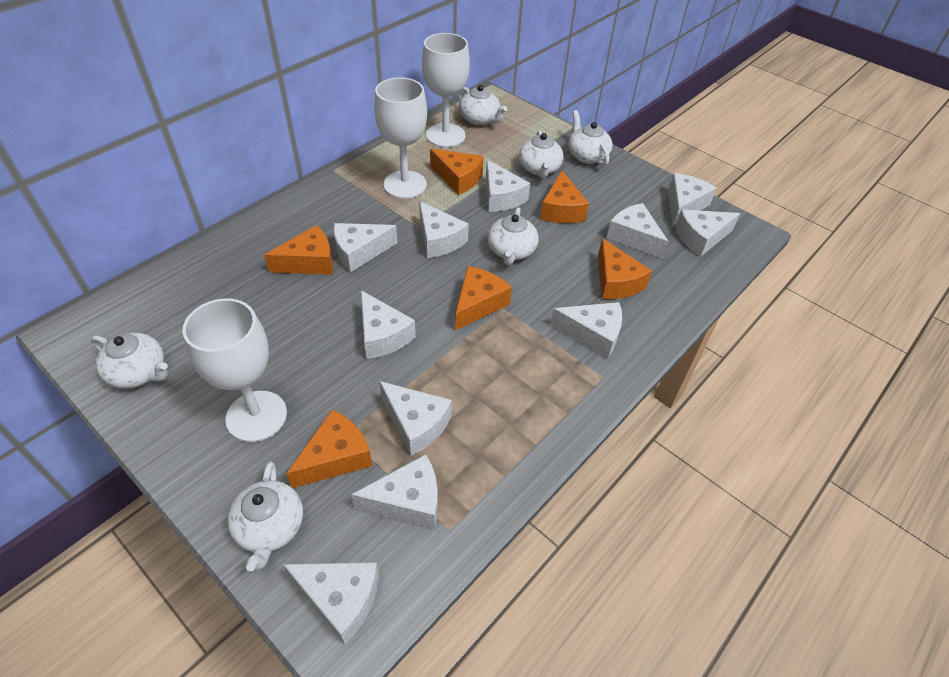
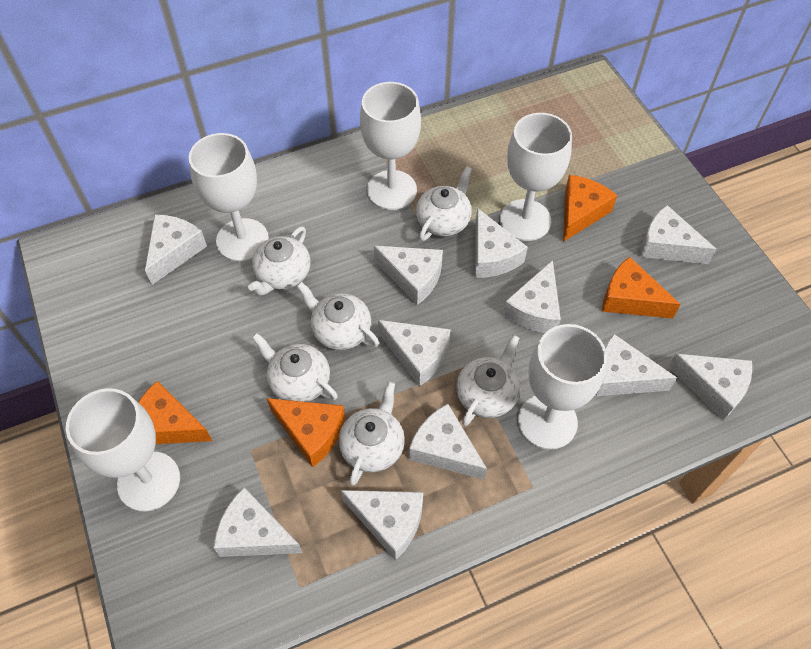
orange cheese: [264,225,333,275] [286,410,372,488] [430,149,484,195] [455,266,512,330] [540,171,589,223] [598,238,652,299] = 6 -> [138,381,212,444] [267,398,345,467] [563,175,617,242] [602,257,681,319] = 4
white goblet: [182,298,287,442] [374,77,427,199] [422,33,470,147] = 3 -> [66,388,180,512] [189,133,269,261] [360,82,421,210] [500,113,572,241] [518,324,607,450] = 5

